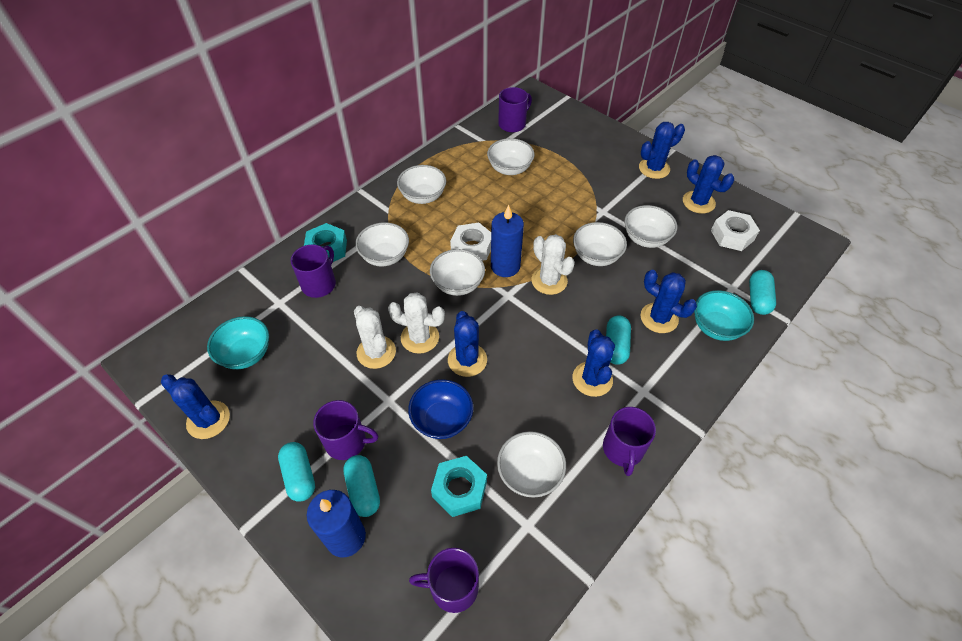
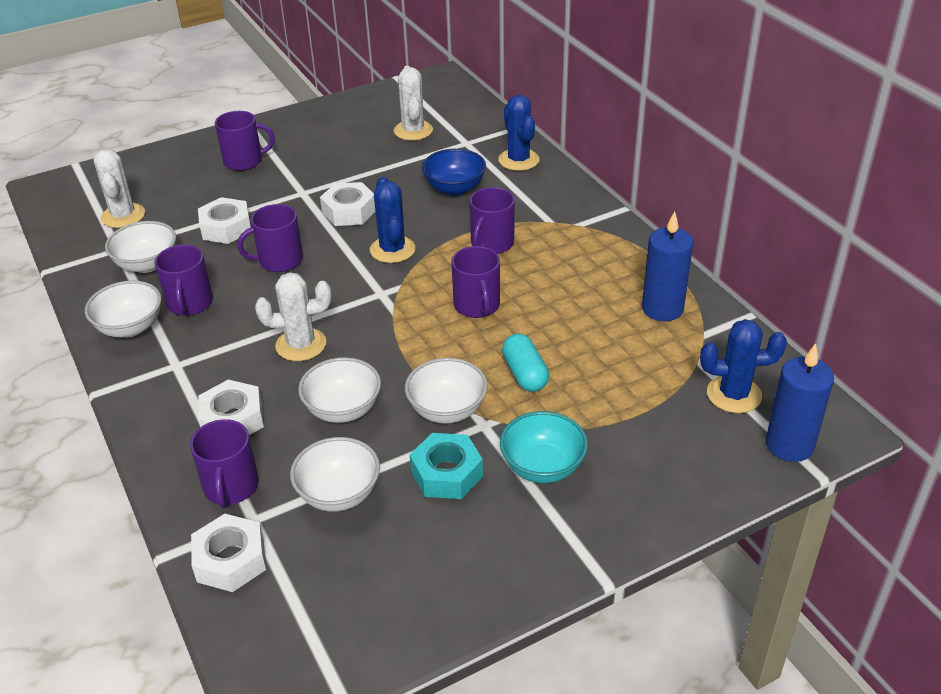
blue cactus: [161,374,230,439] [448,311,487,377] [573,329,615,397] [639,122,685,179] [641,270,697,333] [683,155,734,213] = 6 -> [370,177,416,263] [498,95,539,171] [700,319,787,413] = 3
purple mug: [291,244,336,298] [313,400,378,460] [409,548,479,613] [498,87,532,133] [603,407,656,476] = 5 -> [155,245,213,316] [190,419,259,508] [215,111,275,171] [237,204,303,272] [451,246,500,318] [469,187,515,254] = 6
turquoise bowl: [207,316,269,369] [694,290,754,341] = 2 -> [500,411,588,483] = 1
turquoise capsule: [278,442,315,502] [343,455,380,517] [606,315,631,365] [749,270,776,315] = 4 -> [502,333,549,392] = 1
turquoise nut: [304,223,347,262] [431,456,487,517] = 2 -> [410,433,483,499] = 1
white bowl: [355,222,409,267] [397,165,446,204] [430,249,485,296] [487,138,535,175] [497,431,566,498] [573,222,627,266] [625,205,677,248] = 7 -> [85,280,162,337] [105,221,176,273] [290,437,380,512] [298,357,381,423] [405,358,488,423] = 5
white nut: [450,223,491,261] [711,210,760,251] = 2 -> [191,514,266,592] [198,197,251,244] [198,380,264,435] [320,182,375,226] = 4

